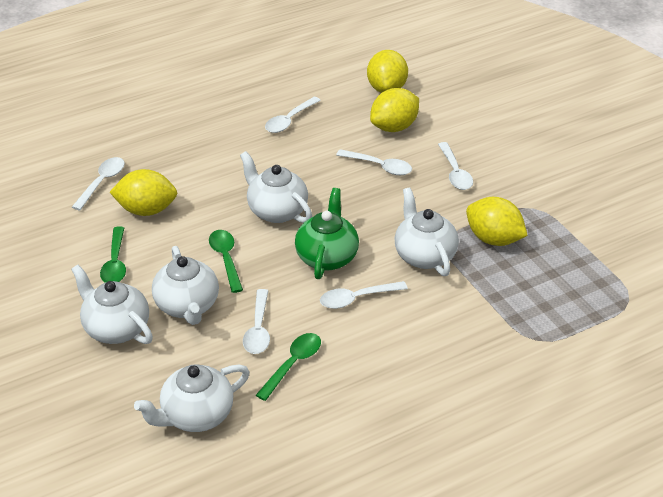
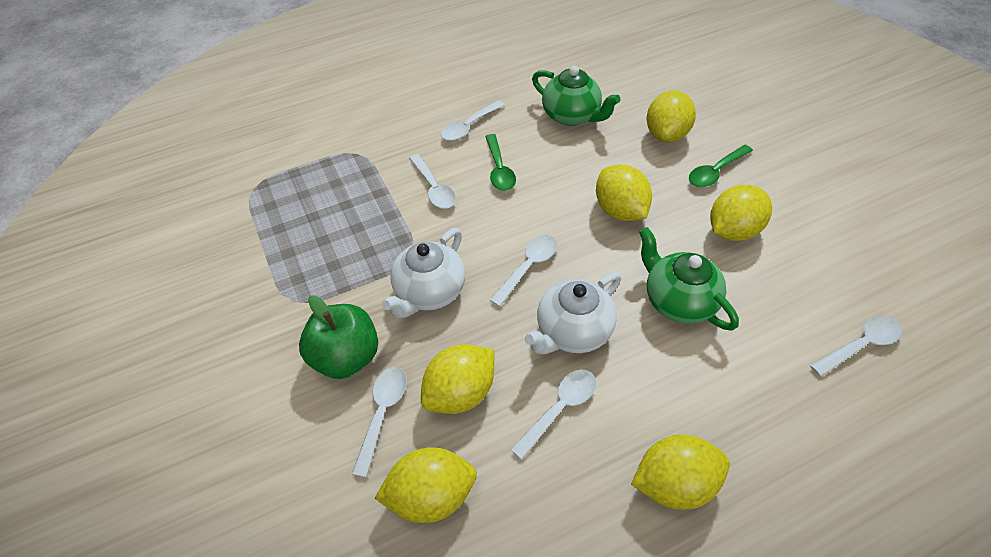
green apple: none = 0 -> [299,295,378,379] = 1
green spoon: [100,226,126,283] [209,230,243,293] [256,333,321,401] = 3 -> [485,134,516,191] [689,145,753,187] = 2
green teapot: [295,188,359,279] = 1 -> [532,66,621,126] [639,227,739,331] = 2
white teapot: [71,265,153,344] [134,364,250,432] [152,246,219,325] [240,151,312,223] [394,188,459,276] = 5 -> [382,228,465,319] [525,272,621,354] = 2
yellow lemon: [110,169,177,216] [367,50,408,93] [370,88,419,132] [466,197,528,246] = 4 -> [375,447,477,523] [421,344,494,414] [596,165,652,221] [631,435,730,510] [647,90,696,142] [710,185,772,241] = 6

